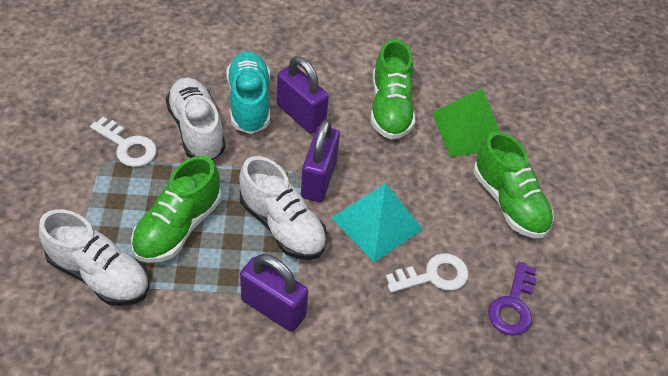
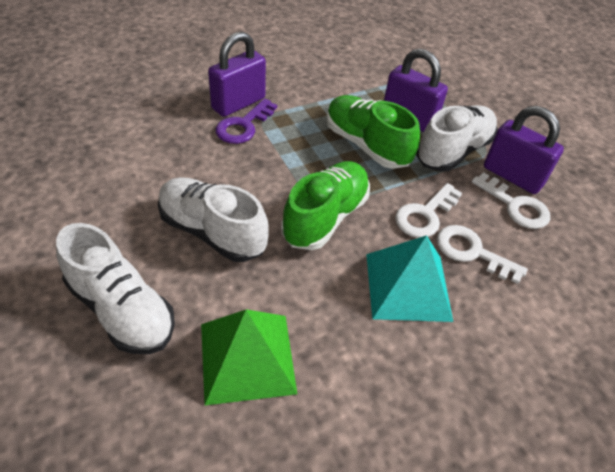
green shoe: [131,156,221,263] [371,39,415,140] [473,131,554,238] = 3 -> [281,161,370,250] [326,95,420,169] = 2
turquoise shoe: [227,51,270,134] = 1 -> none = 0
white key: [90,117,157,167] [385,253,468,293] = 2 -> [395,183,462,238] [437,225,528,284] [472,172,550,229] = 3

